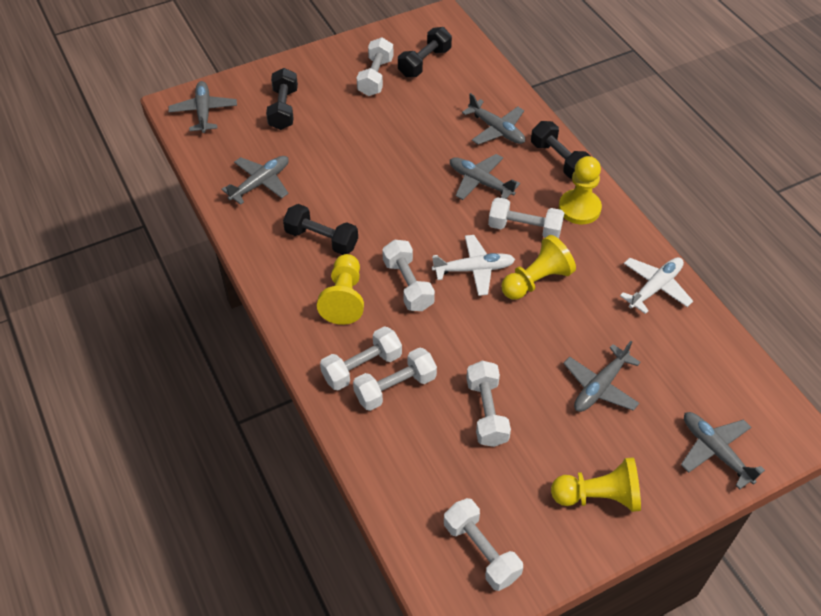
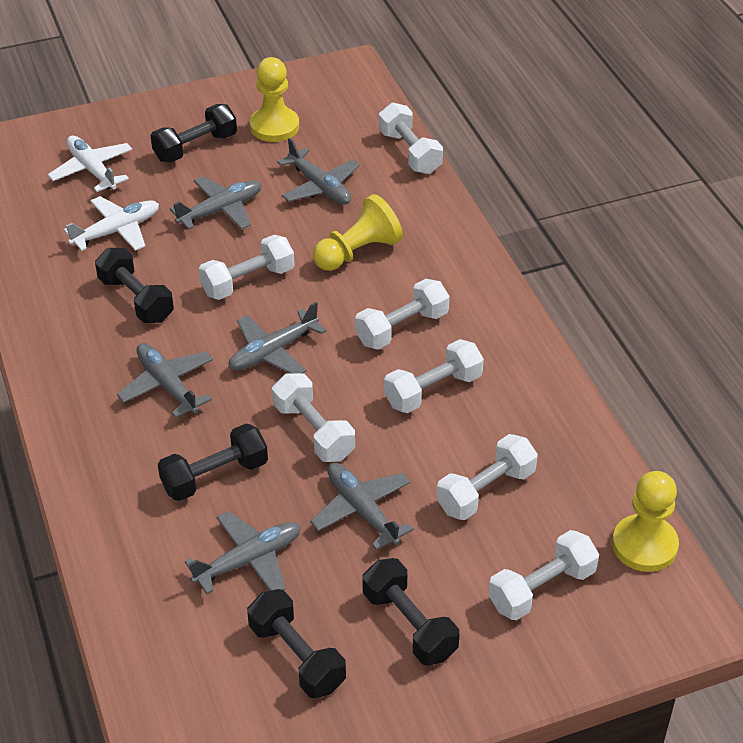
black dumbbell: [266,68,298,130] [283,204,358,255] [398,27,452,77] [531,121,590,179] = 4 -> [95,248,174,323] [151,104,237,163] [158,424,268,501] [247,589,346,698] [363,558,459,666] = 5
yellow pawn: [317,254,364,325] [501,235,576,300] [551,457,641,512] [559,156,602,224] = 4 -> [250,57,299,142] [313,194,403,271] [612,471,679,572] = 3

